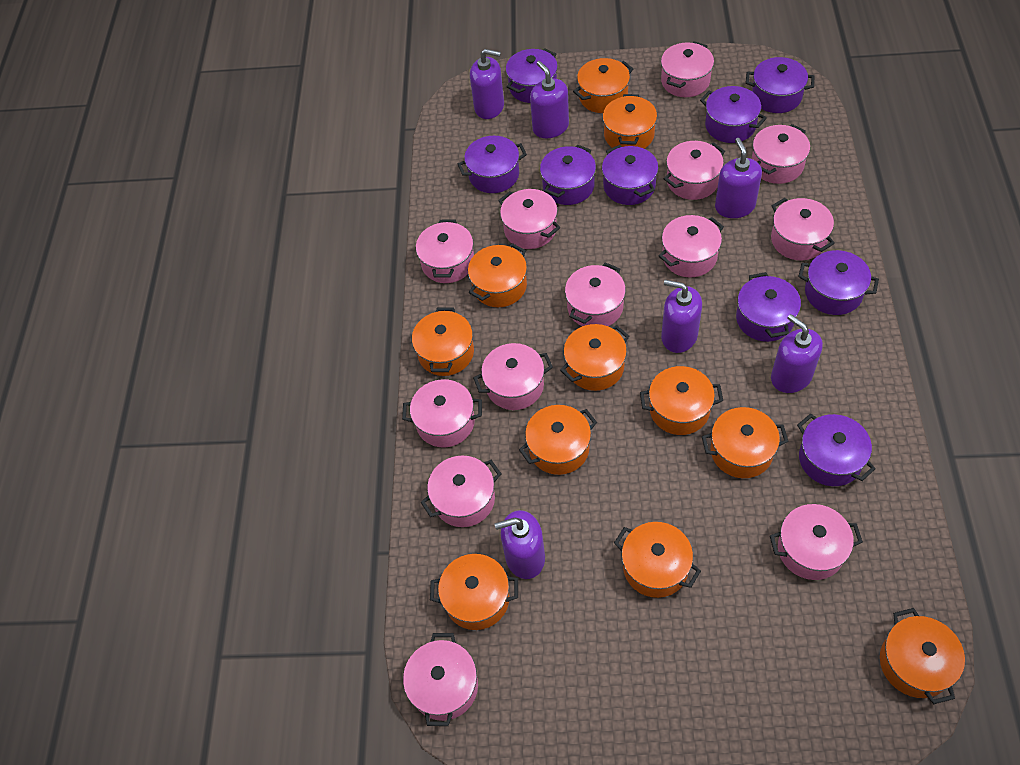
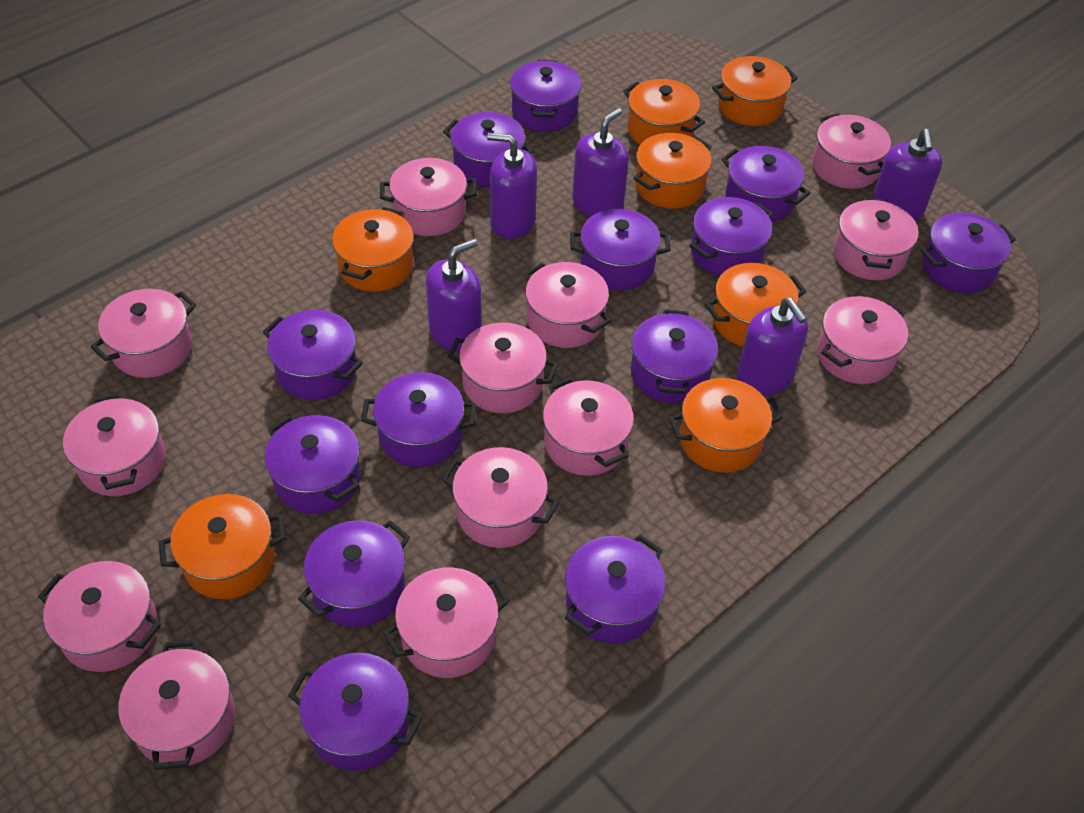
orange pot: [412,307,474,376] [430,554,518,630] [468,243,527,307] [519,405,597,475] [560,324,629,391] [573,58,633,113] [602,94,657,149] [614,522,701,598] [640,366,723,435] [702,407,789,478] [880,608,965,704] = 11 -> [158,494,286,599] [332,207,414,292] [623,79,705,145] [633,133,712,209] [669,378,783,473] [705,263,806,347] [712,56,798,126] = 7
purple pot: [458,136,527,193] [506,48,558,103] [540,145,596,205] [602,145,658,205] [700,86,767,143] [736,272,801,342] [746,57,814,113] [797,414,876,486] [798,250,879,315] = 9 -> [263,310,363,400] [264,415,361,514] [288,653,423,771] [298,520,410,627] [361,372,476,467] [443,112,534,187] [510,60,581,132] [565,535,666,643] [570,209,671,290] [631,309,718,403] [689,197,773,276] [721,146,810,222] [921,212,1016,293] = 13
purple soap dispenser: [470,49,504,119] [495,510,545,579] [530,61,569,138] [661,280,702,353] [715,138,762,218] [771,314,823,393] = 6 -> [426,239,482,353] [487,133,537,239] [572,108,629,217] [737,298,808,396] [872,129,942,222] = 5

